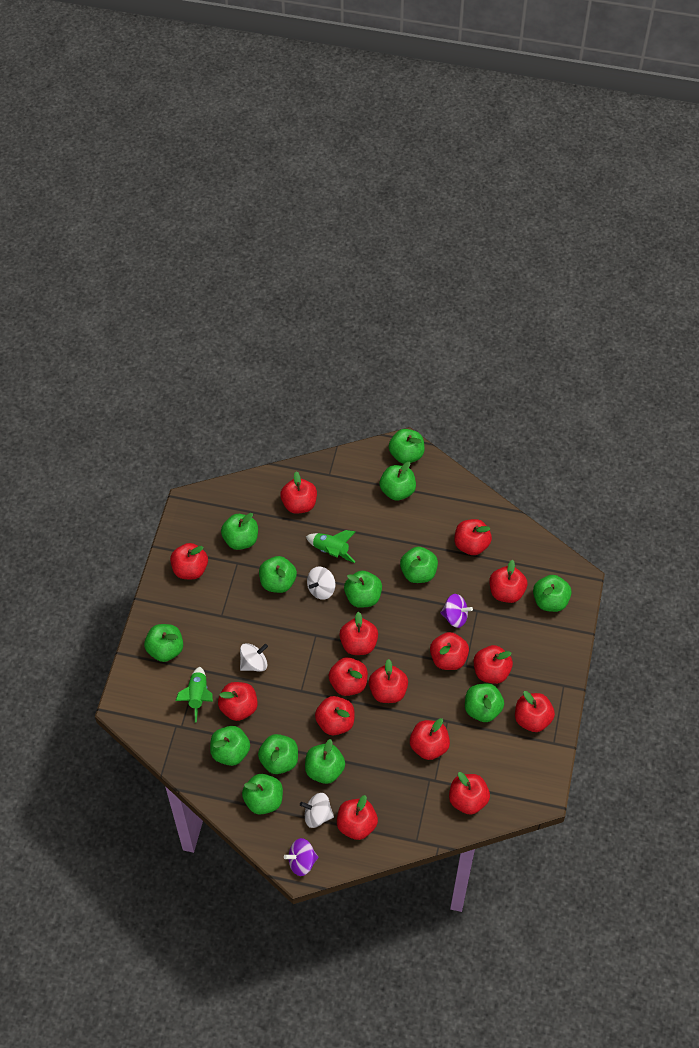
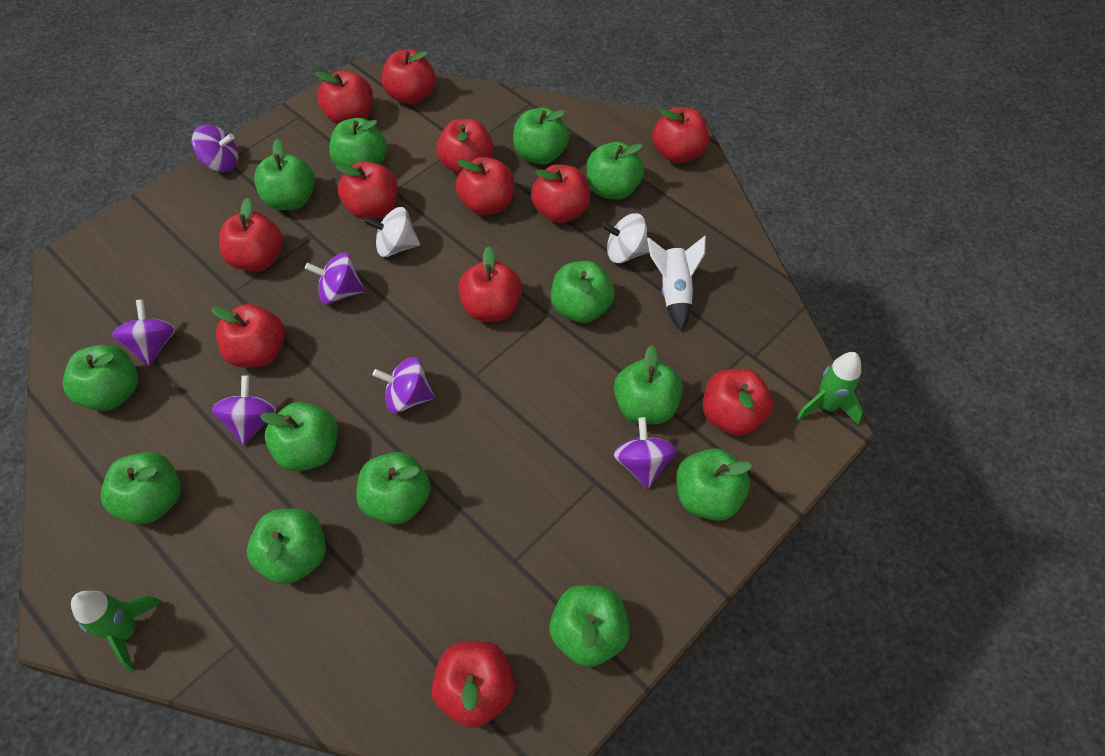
purple spinning top: [284,838,318,876] [440,594,473,628] = 2 -> [112,299,176,366] [192,124,239,172] [212,375,277,446] [305,253,365,304] [373,357,435,413] [614,417,677,489] = 6
red apple: [170,543,208,579] [218,682,258,721] [280,472,317,514] [315,696,355,735] [329,657,368,696] [337,795,378,840] [339,612,378,655] [369,659,408,703] [410,718,450,760] [430,632,469,670] [449,772,490,815] [454,519,492,555] [474,645,513,684] [489,560,527,603] [515,691,555,732] = 15 -> [211,304,285,368] [219,197,283,271] [315,71,373,125] [336,161,398,220] [382,49,436,104] [431,641,515,728] [436,119,494,174] [456,157,514,215] [458,246,522,322] [531,164,590,223] [652,107,709,164] [703,369,773,436] = 12
white rocket: none = 0 -> [647,236,706,331] = 1
white spinning top: [240,643,268,672] [300,793,334,828] [307,567,335,600] = 3 -> [364,207,420,257] [602,213,649,263] = 2

